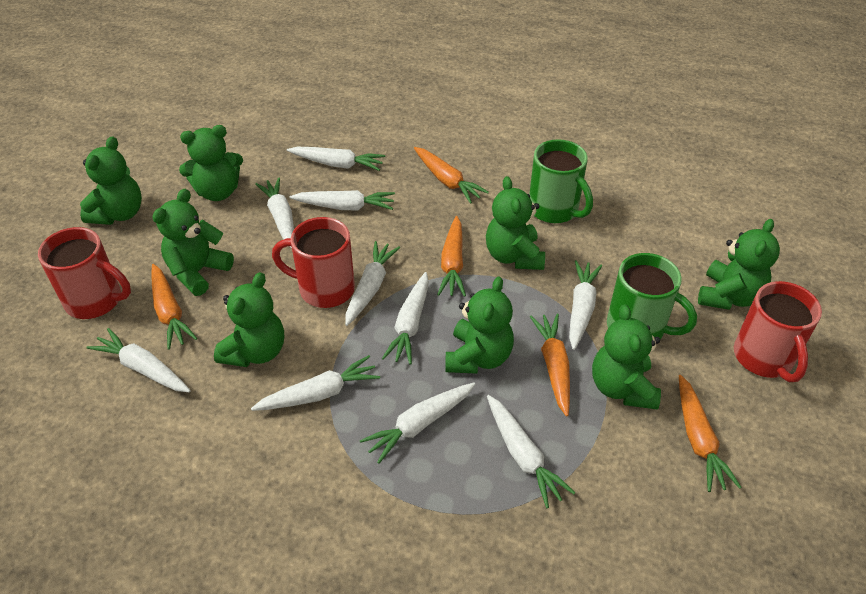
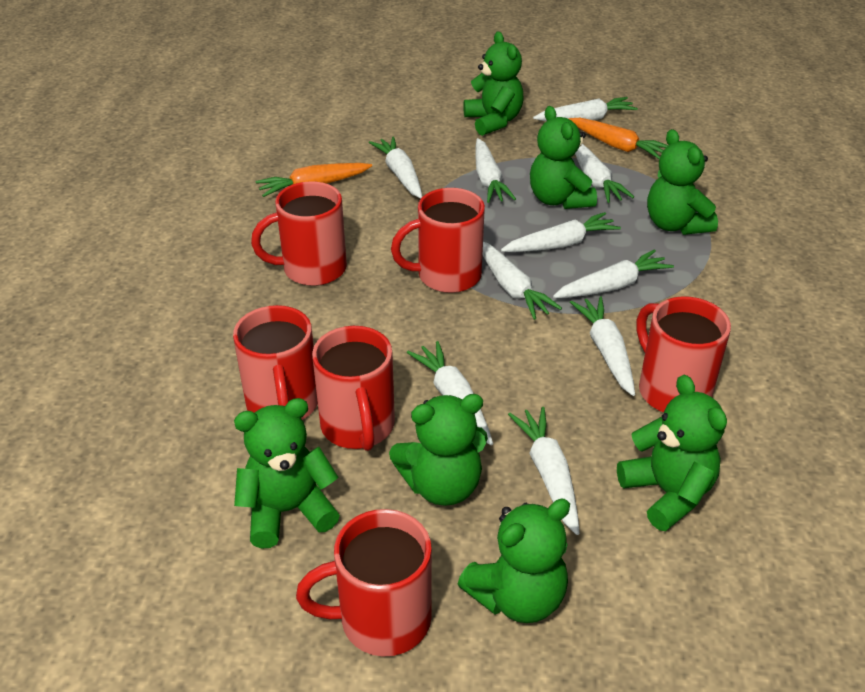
green mug: [529,139,593,223] [607,253,697,339] = 2 -> none = 0
green teddy bear: [80,136,142,225] [153,189,234,296] [179,125,243,201] [214,272,284,367] [445,276,514,374] [486,176,545,270] [592,304,661,410] [698,219,780,310] = 8 -> [234,398,340,549] [389,394,488,506] [458,499,570,623] [463,32,524,136] [530,106,597,209] [617,375,727,531] [647,129,718,235] = 7
orange carrot: [151,264,198,350] [414,147,489,204] [437,216,466,297] [530,314,570,417] [679,375,742,492] = 5 -> [256,163,372,197] [568,118,668,159] = 2
red mug: [38,227,131,319] [272,217,355,308] [734,281,822,382] = 3 -> [233,305,318,420] [251,181,347,286] [296,509,432,656] [312,326,395,451] [391,188,485,293] [636,296,731,412] = 6

